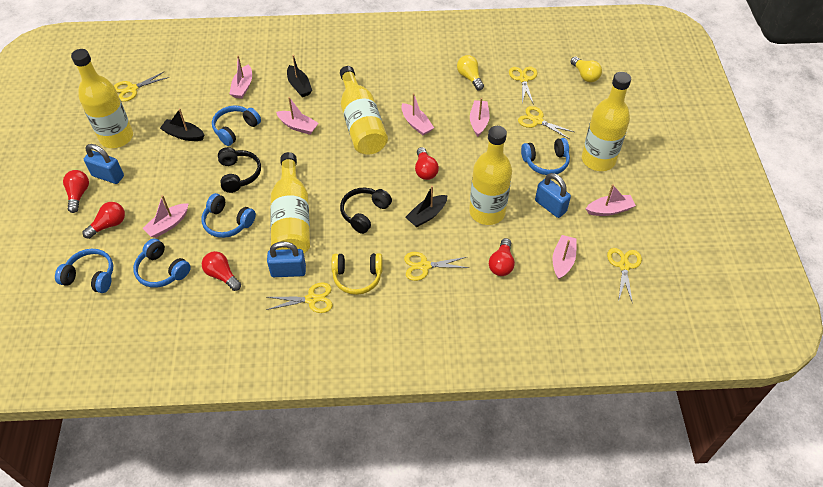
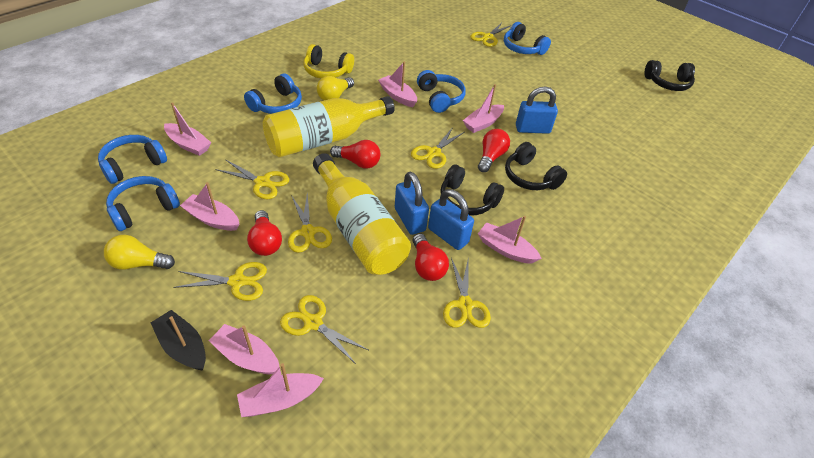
black boat: [160,108,205,141] [287,55,312,97] [405,186,447,227] = 3 -> [151,310,206,371] = 1
black headphones: [218,147,261,193] [340,188,392,234] = 2 -> [440,164,504,215] [505,142,567,190] [644,60,695,91] = 3
red light bulb: [63,170,89,213] [83,202,125,239] [202,251,241,291] [415,147,439,180] [489,238,515,276] = 5 -> [247,210,282,256] [330,140,380,169] [413,233,449,281] [478,129,510,172] = 4
yellow bottle: [71,49,133,148] [270,152,310,253] [340,66,388,155] [469,126,512,225] [582,72,631,171] = 5 -> [263,96,395,157] [313,153,411,275] = 2
yellow scissors: [114,71,169,102] [266,282,333,313] [404,252,469,281] [509,67,537,105] [518,106,574,139] [607,248,642,304] = 6 -> [173,262,267,301] [215,159,289,199] [280,295,368,364] [288,193,332,253] [411,127,464,169] [443,256,491,328] [470,23,512,47] = 7

